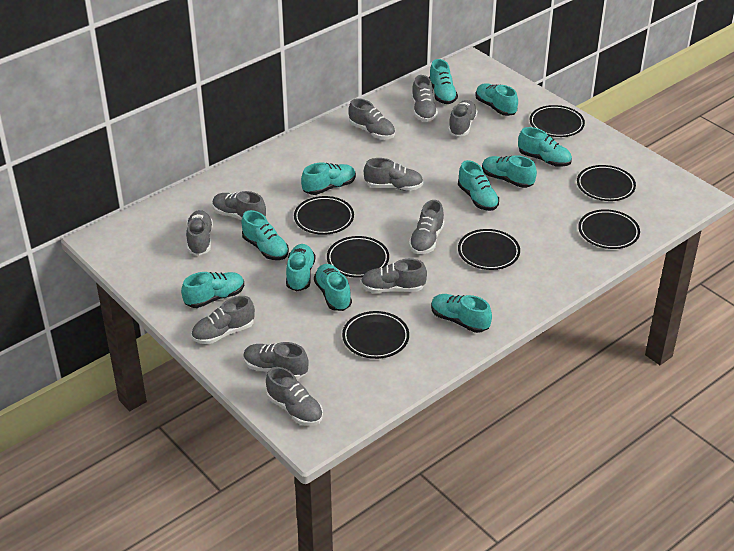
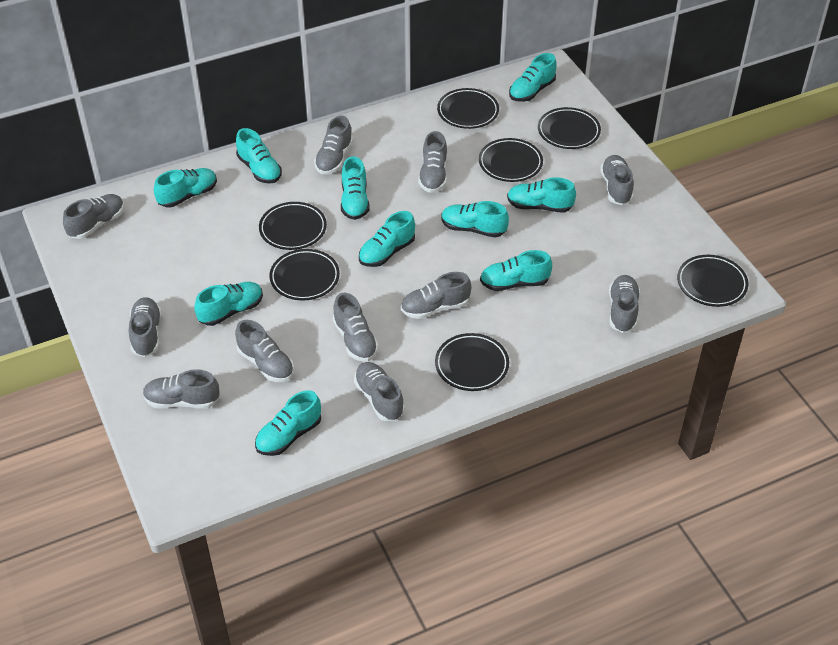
turquoise shoe: [181,272,244,308] [242,210,289,260] [286,244,315,291] [301,162,356,195] [314,264,352,311] [429,59,458,104] [431,294,492,333] [458,160,499,211] [475,84,518,116] [482,155,537,188] [518,127,572,167] = 11 -> [154,168,217,207] [194,282,263,326] [236,128,282,184] [255,390,321,456] [341,156,369,220] [359,211,415,267] [441,201,509,238] [480,250,552,291] [507,177,576,213] [509,53,557,102] = 10

